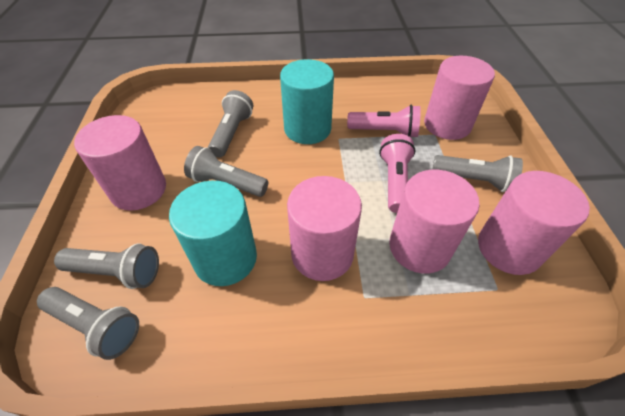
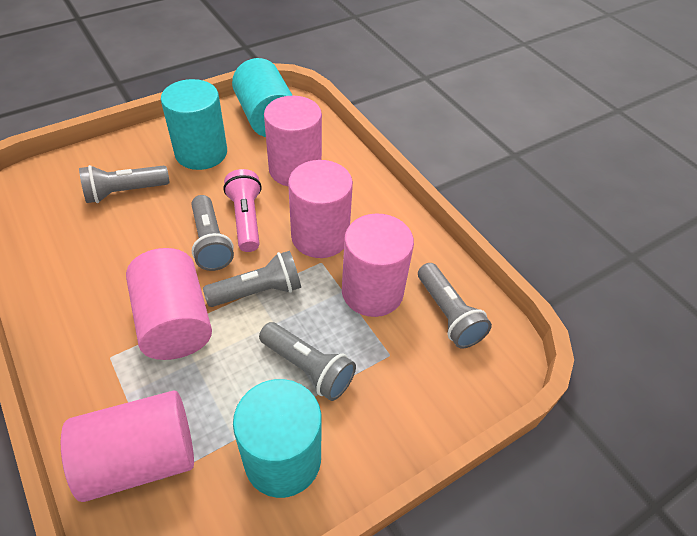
pink flashlight: [347,105,421,137] [379,134,416,213] = 2 -> [223,169,262,252] = 1
turquoise cylinder: [169,181,257,286] [280,59,334,144] = 2 -> [161,79,227,170] [232,58,293,137] [233,379,322,498] = 3

